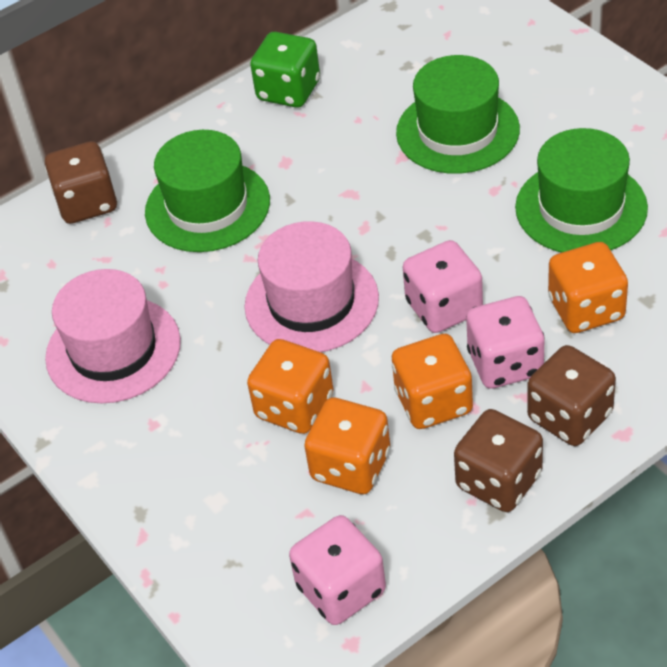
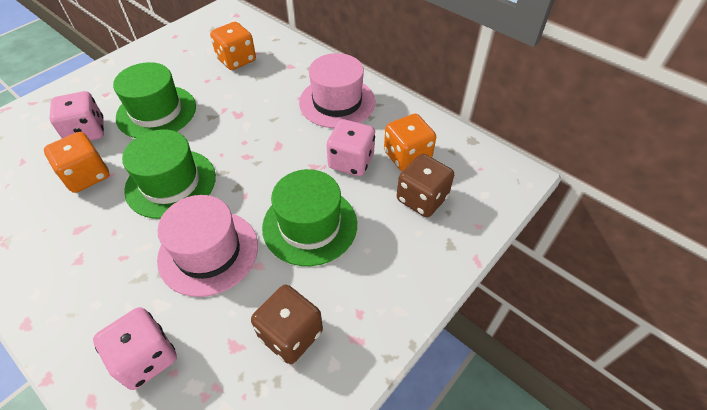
brown dice: [45,141,117,224] [454,409,543,512] [527,345,616,446] = 3 -> [251,285,323,364] [397,154,454,217] = 2
green dice: [250,32,320,108] = 1 -> none = 0
orange dice: [247,339,334,434] [304,397,390,494] [392,334,473,429] [548,242,628,333] = 4 -> [44,132,110,193] [210,22,256,70] [384,114,436,171] = 3

